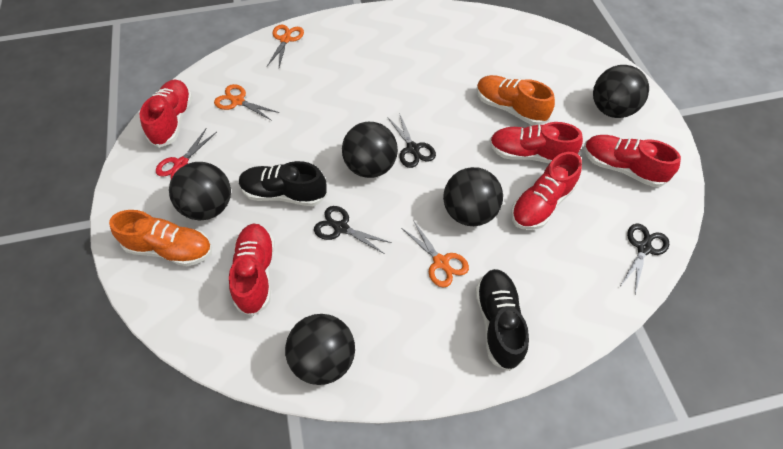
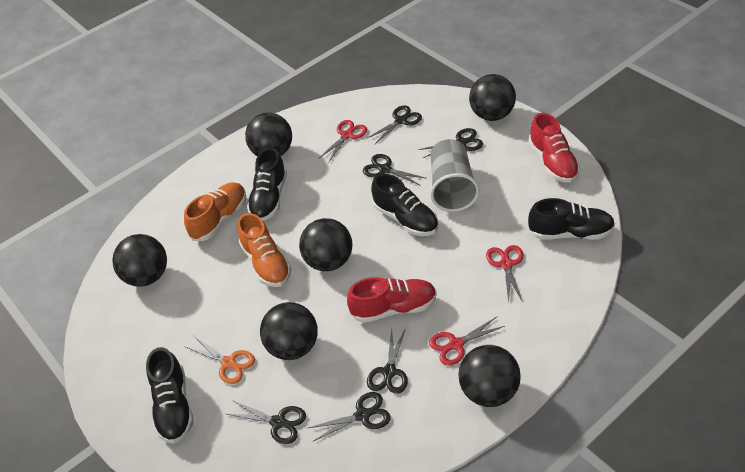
black ball: [169,162,231,220] [285,314,355,385] [342,122,398,178] [443,167,503,226] [593,65,649,118] = 5 -> [112,234,167,287] [245,112,292,156] [260,302,318,360] [299,218,352,271] [458,345,521,407] [469,74,516,121] = 6
black scissors: [314,206,392,254] [387,113,436,168] [621,223,669,294] = 3 -> [227,400,306,444] [308,392,391,442] [363,154,425,186] [367,328,408,394] [368,105,422,144] [418,128,483,158] = 6
black shoe: [239,161,327,206] [475,269,529,371] = 2 -> [146,347,194,444] [247,147,287,221] [371,174,438,236] [528,198,615,240] = 4
grey cup: none = 0 -> [430,139,479,212] = 1
orange scissors: [214,84,279,121] [267,25,304,67] [403,220,469,288] = 3 -> [184,336,255,384] = 1
red scissors: [156,128,217,179] = 1 -> [318,120,367,163] [429,317,505,365] [486,245,523,303] = 3
red shoe: [140,80,193,148] [229,223,275,316] [489,122,583,164] [511,152,582,230] [584,135,681,187] = 5 -> [347,277,437,323] [529,113,580,183] = 2

